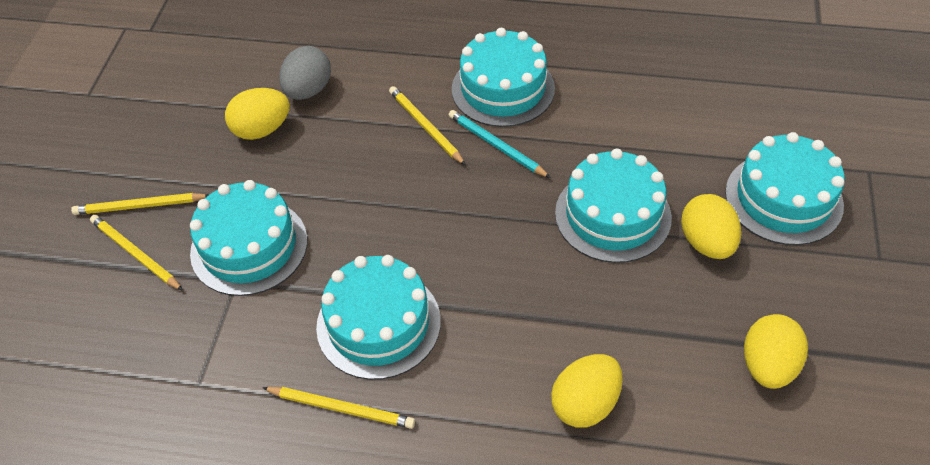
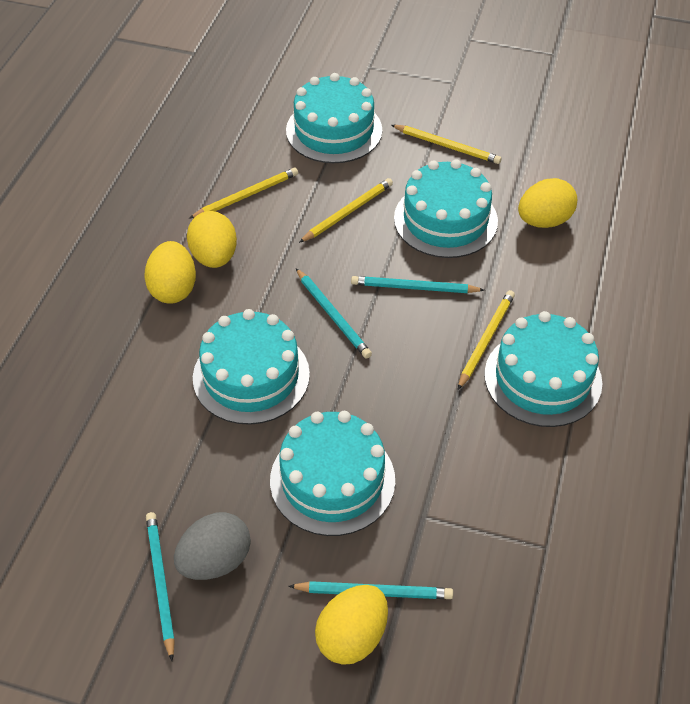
turquoise pencil: [449,110,551,178] = 1 -> [146,512,175,661] [289,581,453,599] [296,268,372,359] [351,276,484,293] = 4

